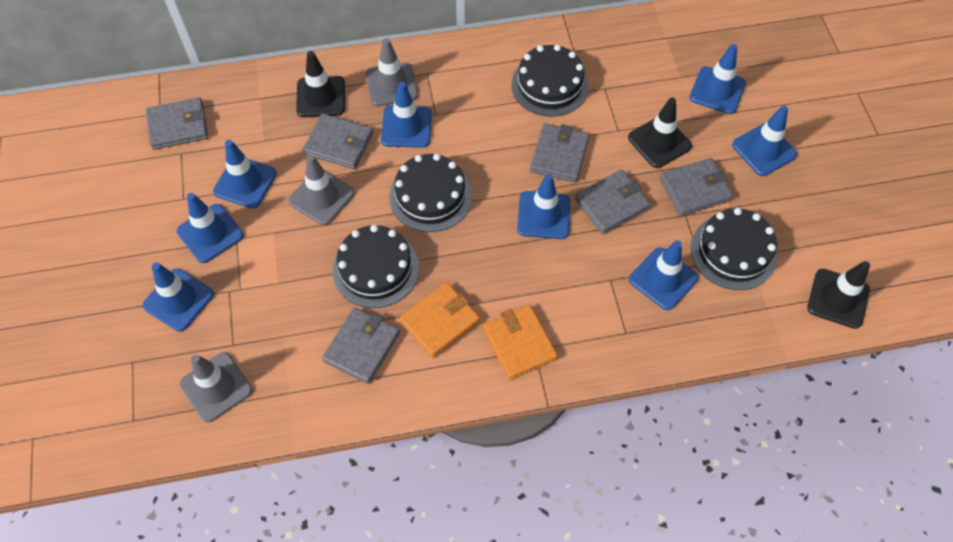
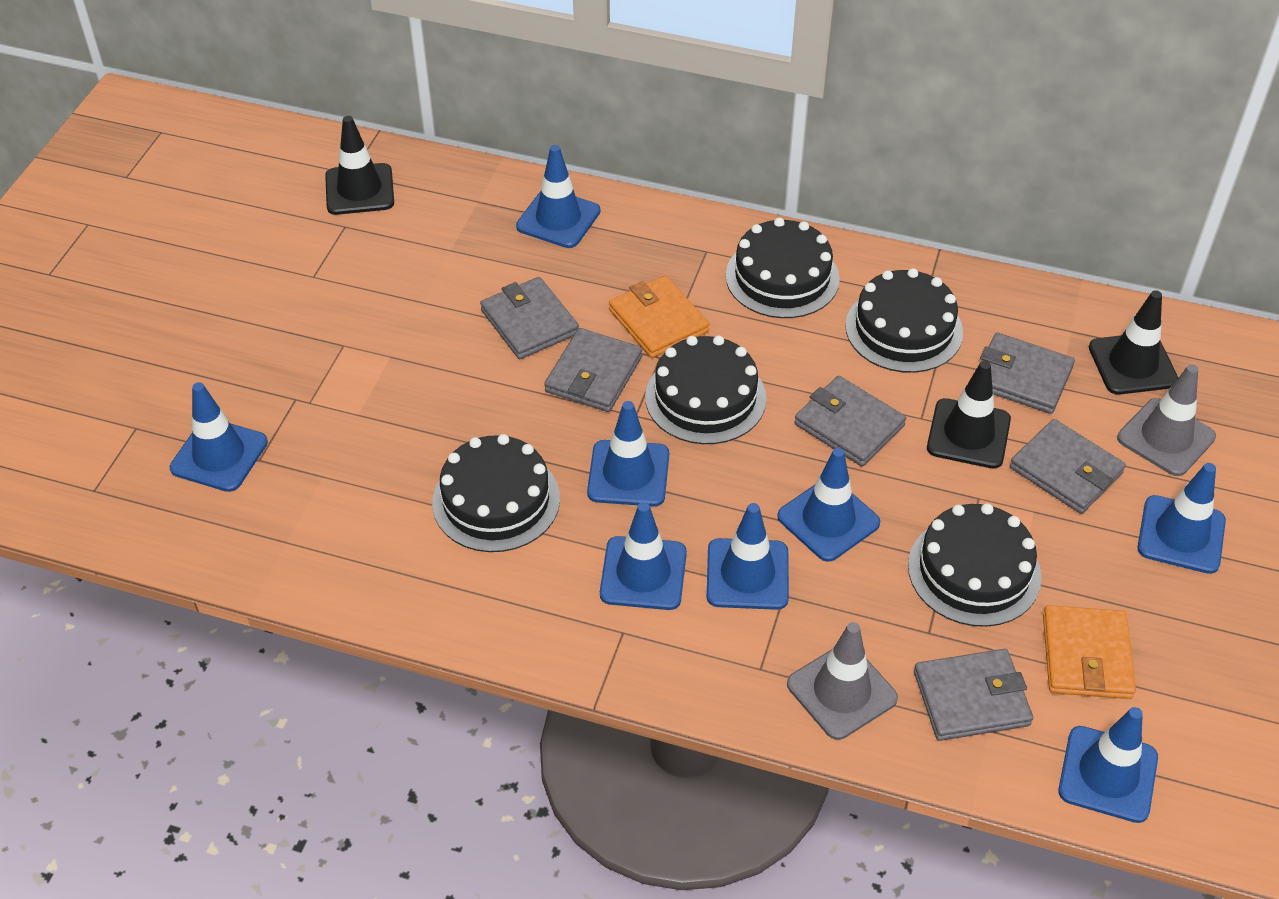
black cake: [333,225,419,308] [389,154,472,232] [511,44,589,117] [691,208,777,290] = 4 -> [432,434,560,552] [645,335,767,444] [726,218,840,318] [845,268,963,373] [908,503,1042,627] = 5
grey traffic cone: [180,353,252,422] [289,155,355,225] [366,38,418,106] = 3 -> [787,622,898,740] [1117,364,1216,476] = 2

